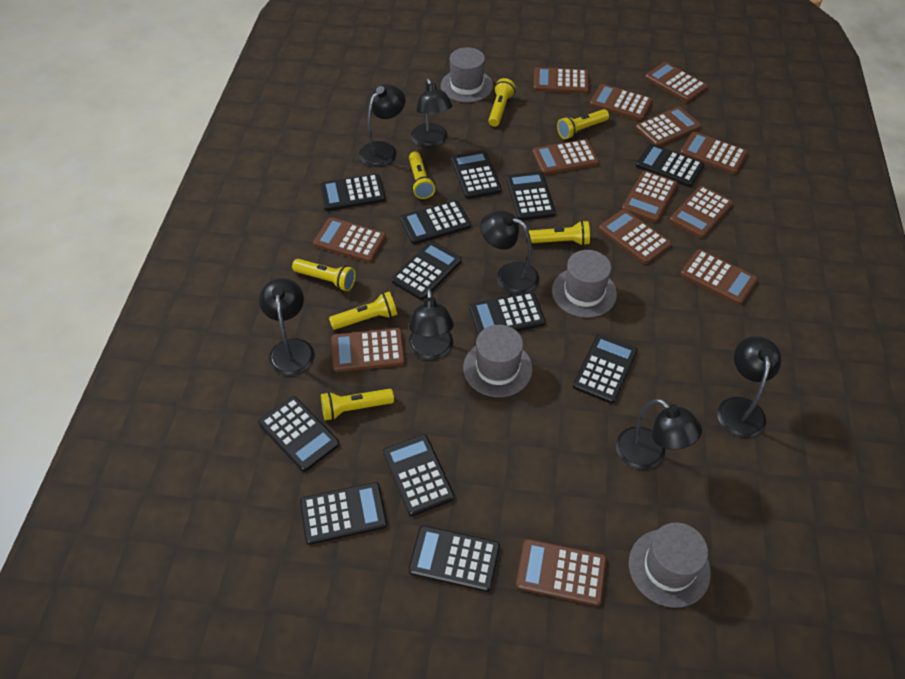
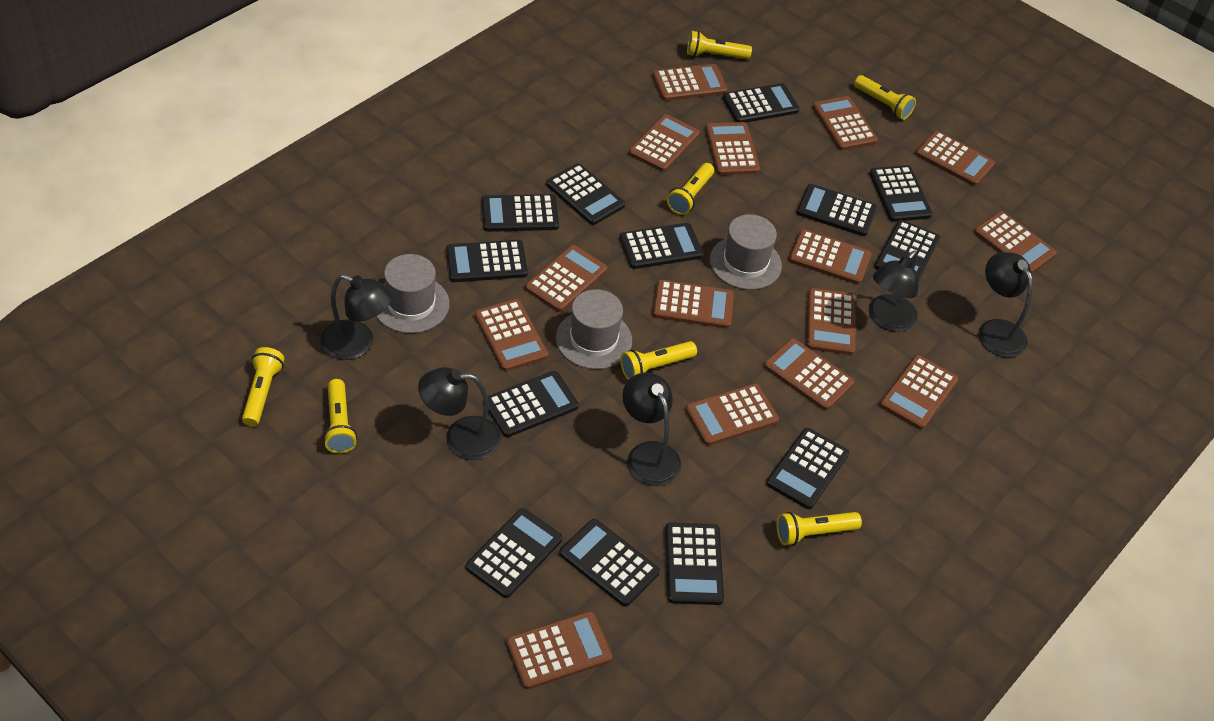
black calculator: [259,396,339,472] [300,482,387,545] [320,174,386,211] [383,434,454,516] [391,241,461,300] [400,200,471,244] [408,525,500,592] [451,150,502,199] [469,292,546,335] [506,171,556,220] [573,334,638,404] [636,144,704,187] = 12 -> [446,240,528,282] [466,508,562,598] [482,194,559,232] [488,371,578,437] [546,163,625,225] [560,519,660,607] [619,223,703,269] [665,523,724,605] [723,83,799,123] [766,428,849,509] [797,184,877,236] [869,165,932,222] [874,220,940,280] = 13
black lamp: [259,278,315,376] [359,84,406,167] [409,288,454,360] [411,78,453,148] [480,211,539,294] [616,398,702,470] [717,336,782,438] = 7 -> [321,274,392,360] [418,367,501,460] [623,372,681,486] [869,250,919,332] [978,252,1033,357] = 5
brown calculator: [313,218,386,263] [331,328,405,372] [516,539,607,606] [532,139,599,175] [534,67,589,94] [590,84,653,121] [599,209,671,264] [622,171,678,222] [636,106,701,146] [645,62,708,102] [669,186,733,238] [680,132,748,174] [680,249,758,305] = 13 -> [475,299,548,371] [507,611,612,689] [525,245,608,312] [629,114,700,172] [652,64,728,101] [653,280,734,329] [685,384,779,446] [705,122,760,175] [764,338,854,410] [789,229,872,284] [806,288,856,355] [812,96,878,150] [880,355,958,430] [916,131,995,186] [974,211,1057,274] = 15
grey hat: [441,47,493,103] [463,325,533,397] [552,250,617,318] [629,523,711,608] = 4 -> [376,254,449,333] [556,289,632,369] [710,214,782,290] = 3

